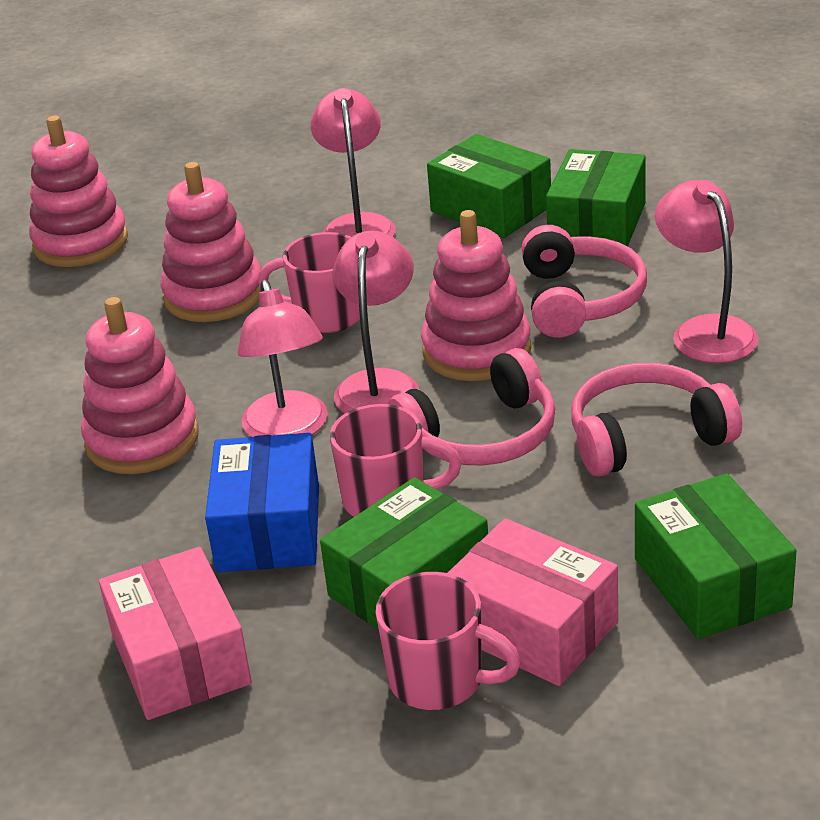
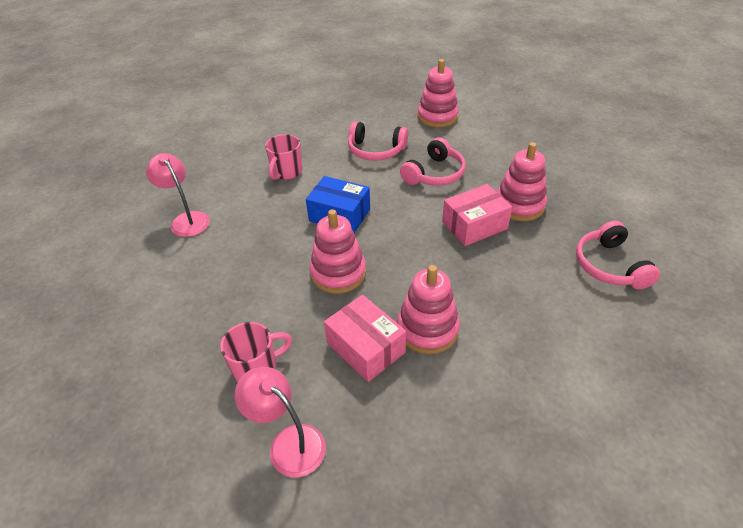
green box: [320,477,488,630] [427,134,551,238] [546,149,646,246] [635,473,796,639] = 4 -> none = 0
pink lamp: [238,280,328,437] [311,88,396,237] [333,231,419,414] [655,180,759,363] = 4 -> [146,153,210,237] [235,367,326,477] = 2
pink mug: [258,232,360,333] [330,404,461,517] [375,572,521,710] = 3 -> [220,322,292,382] [265,134,302,180] = 2

